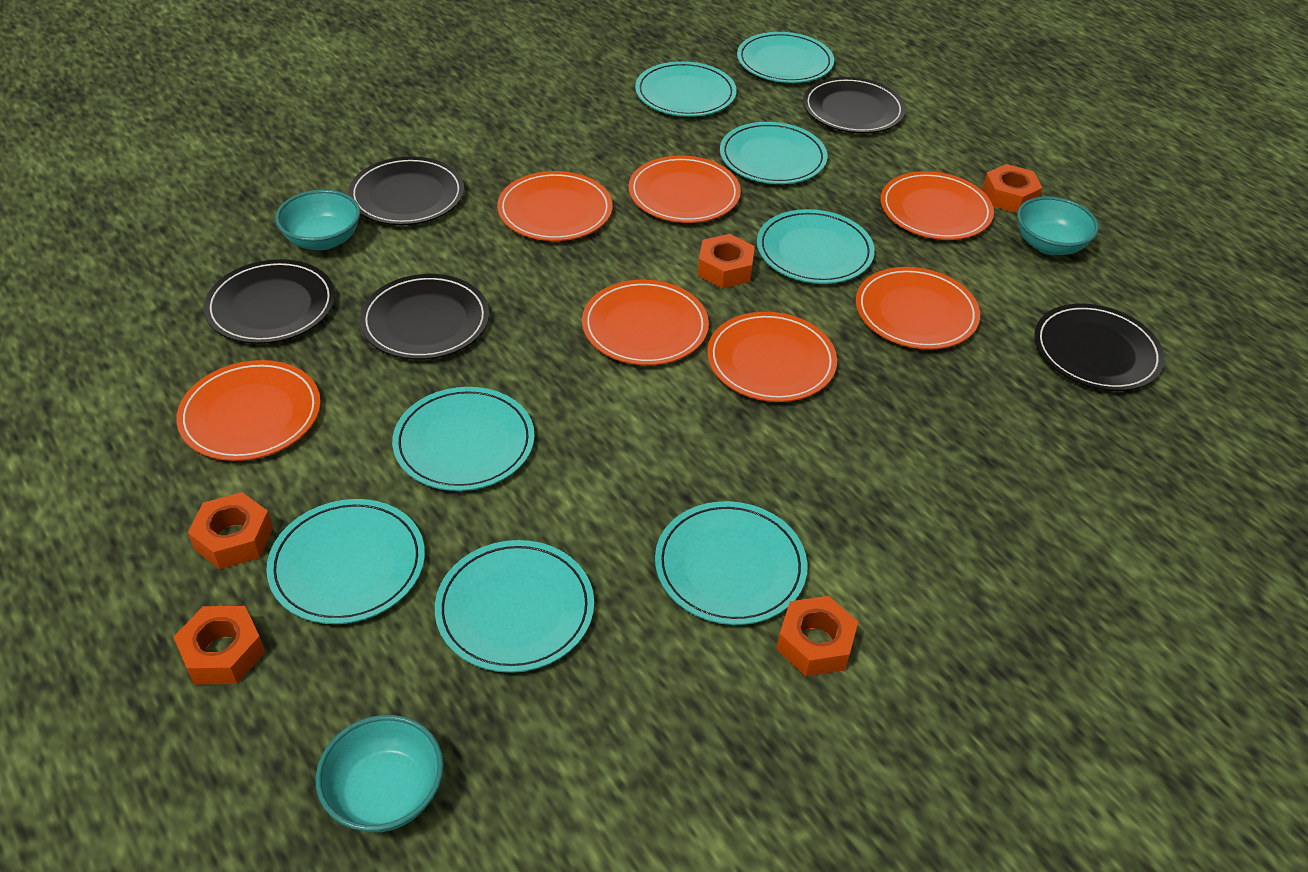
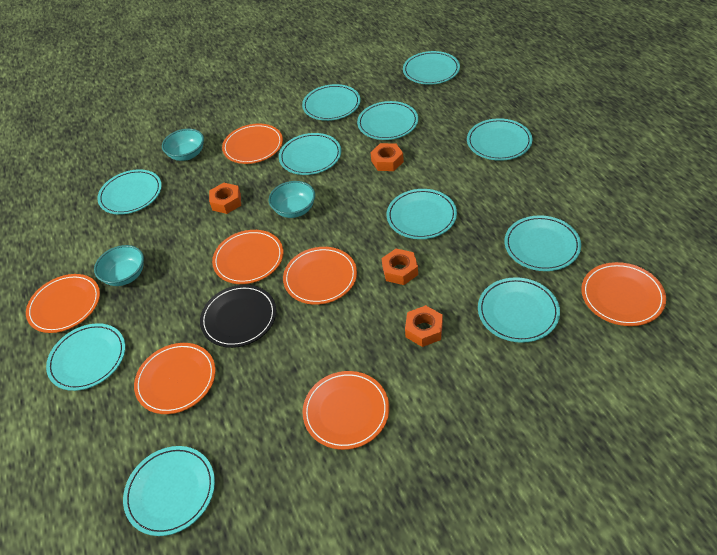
black plate: [204,259,335,344] [348,156,464,225] [360,274,489,360] [803,77,905,133] [1034,304,1165,391] = 5 -> [200,285,276,348] = 1
orange nut: [174,606,265,685] [188,492,273,569] [698,234,755,289] [776,596,858,676] [982,164,1042,213] = 5 -> [209,183,241,214] [370,143,404,171] [382,249,418,285] [405,305,443,347] = 4
turquoise plate: [266,499,425,624] [392,387,535,491] [435,540,594,673] [635,61,737,117] [655,501,808,625] [720,122,827,184] [737,32,834,83] [757,209,875,284] = 8 -> [46,323,125,391] [97,169,162,215] [123,446,215,536] [279,133,341,175] [302,84,360,121] [357,101,418,140] [387,189,457,239] [403,51,460,85] [467,118,532,161] [478,277,560,343] [504,215,581,271] = 11

